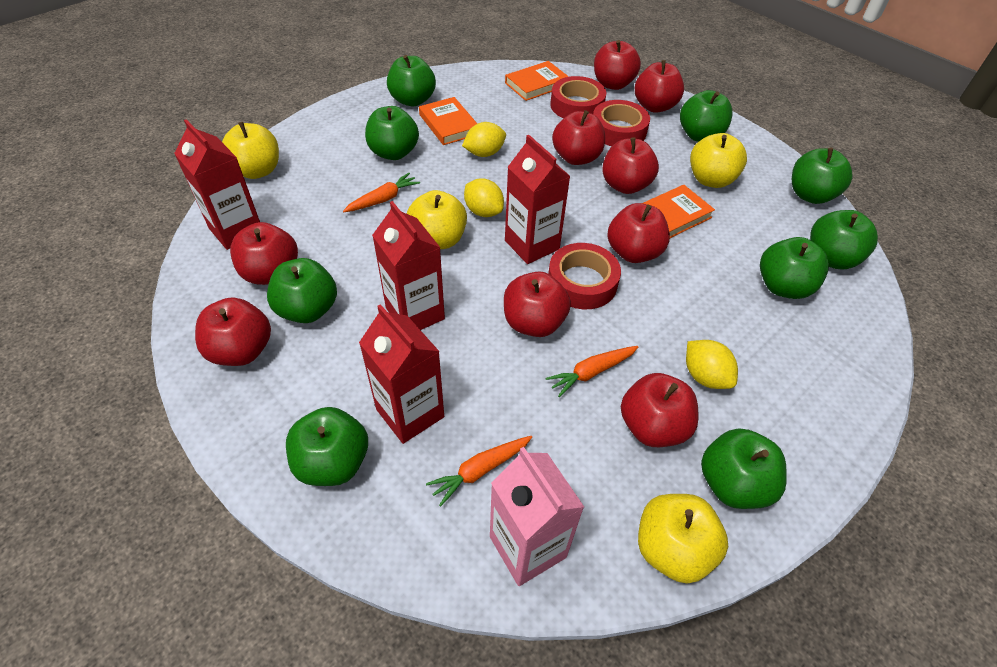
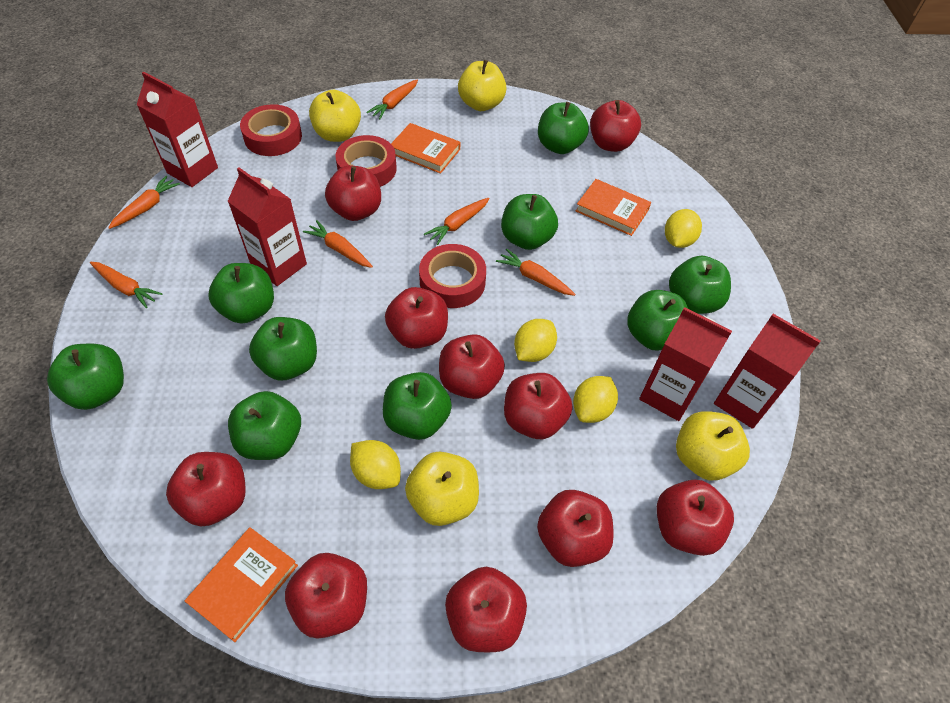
orange carrot: [343,173,420,212] [426,436,532,507] [546,346,638,397] = 3 -> [90,262,162,308] [108,176,180,229] [303,220,373,268] [366,79,418,119] [424,198,490,245] [496,249,575,296] = 6
pink carton: [490,447,584,586] = 1 -> none = 0
red apple: [195,297,271,366] [230,222,298,285] [504,271,571,337] [552,110,605,165] [594,40,641,90] [602,137,659,194] [607,203,670,263] [621,373,699,447] [635,60,684,113] = 9 -> [166,452,246,527] [285,553,367,639] [325,166,381,221] [385,287,448,349] [439,334,505,399] [445,567,527,652] [504,373,572,439] [537,490,614,567] [590,100,641,152] [657,480,734,556] = 10
yellow lemon: [462,122,506,157] [464,178,504,217] [686,340,738,389] = 3 -> [350,440,401,489] [514,319,557,362] [573,376,618,423] [665,209,702,248] = 4

